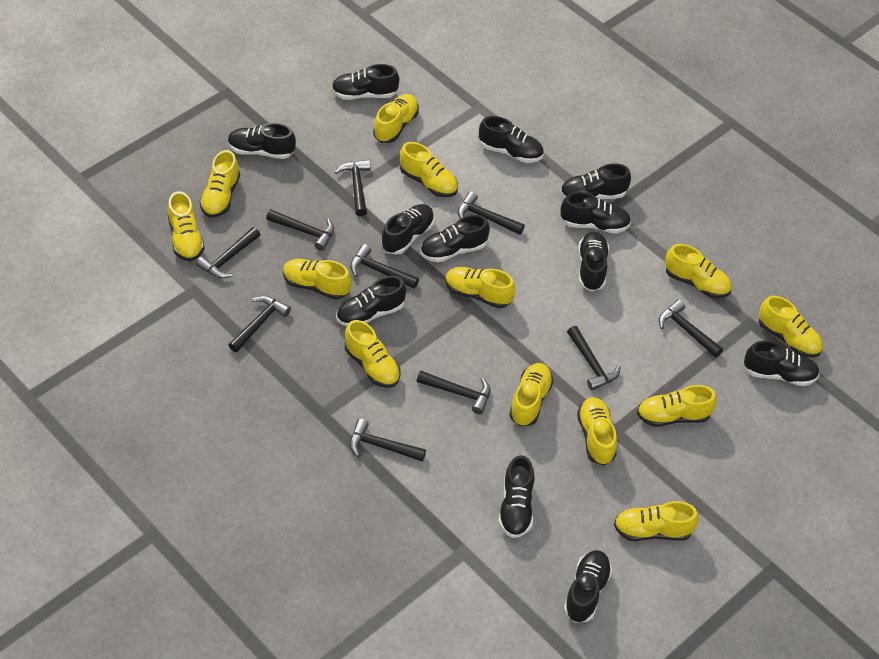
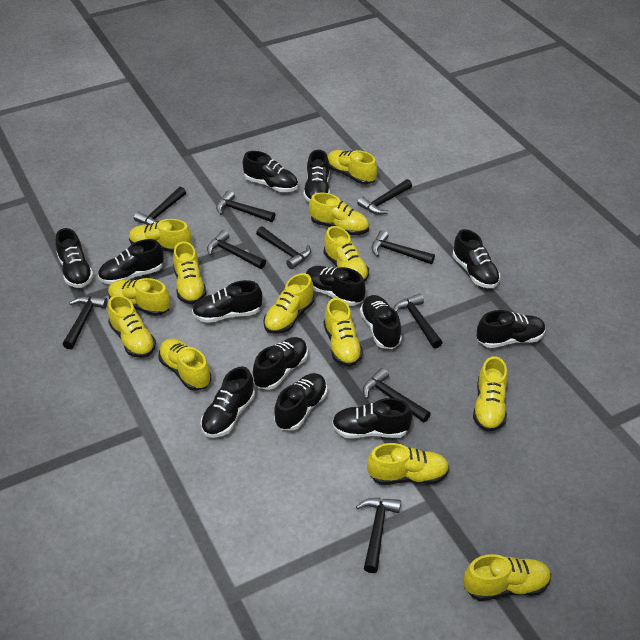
black shoe: [228,123,296,159] [331,64,399,100] [336,276,406,327] [381,204,435,255] [420,215,490,262] [479,116,544,163] [498,455,535,538] [560,164,631,199] [560,192,631,233] [564,550,612,623] [578,232,609,291] [744,341,820,386] = 12 -> [55,228,94,288] [98,239,164,285] [192,280,262,323] [200,366,255,438] [243,151,298,192] [253,337,308,390] [274,373,327,431] [303,150,330,203] [306,266,366,306] [332,398,412,439] [360,295,402,349] [453,229,500,288] [477,310,546,348] = 13

